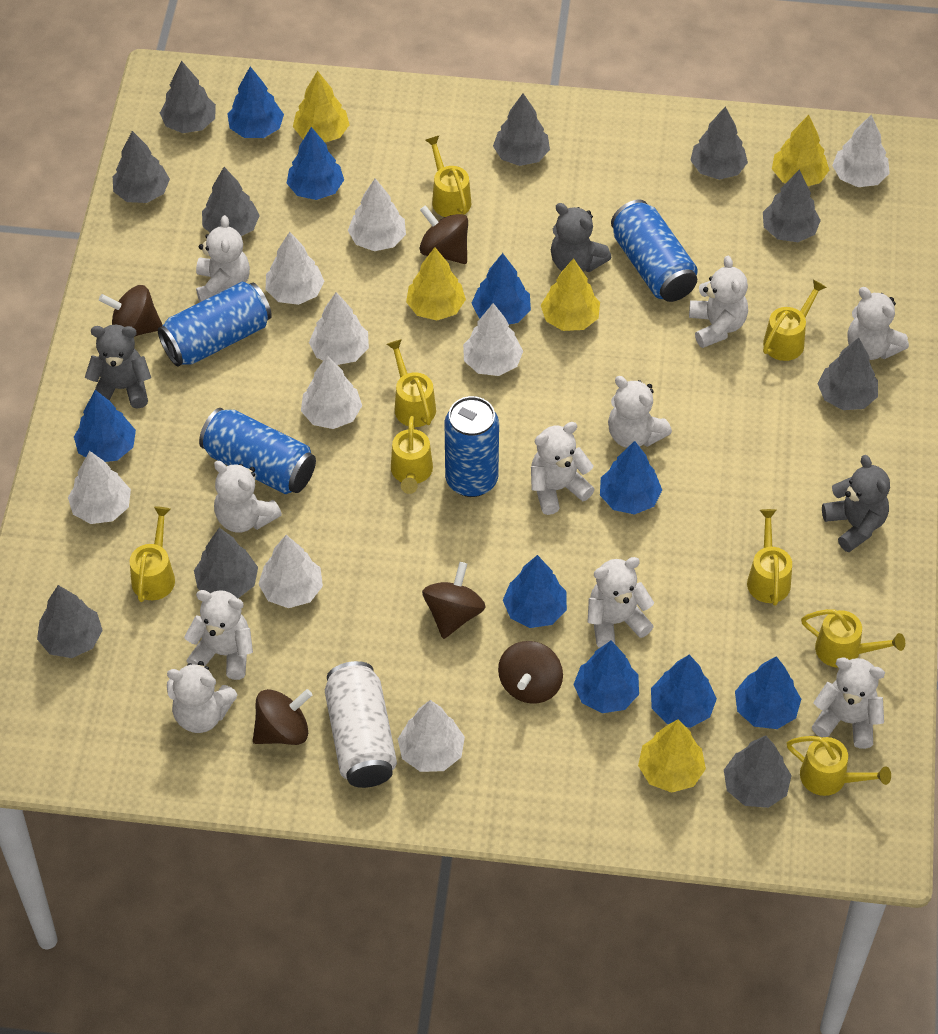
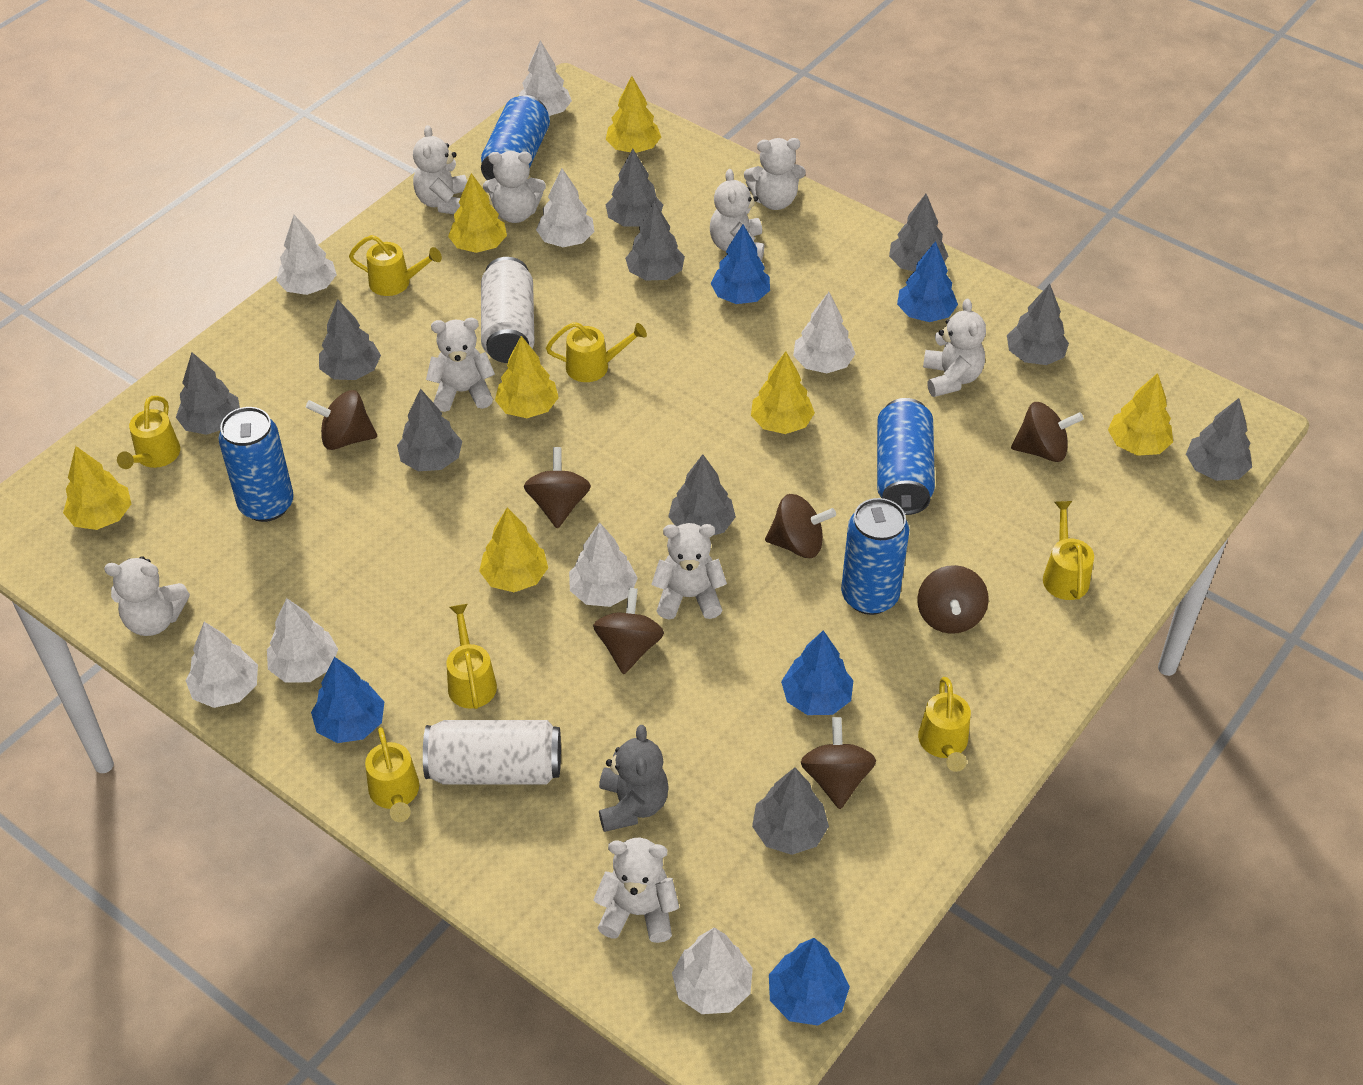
blue tree: [74,390,136,462] [228,67,284,138] [287,127,344,200] [471,253,531,324] [503,555,567,628] [573,641,639,713] [600,441,662,515] [651,655,717,728] [735,656,801,729] = 9 -> [311,657,384,743] [710,224,770,304] [769,938,850,1026] [781,630,854,715] [897,241,958,322] = 5
brown spinning top: [99,285,163,337] [253,689,312,745] [419,205,468,264] [422,562,486,639] [498,641,563,704] = 5 -> [306,390,377,450] [524,447,591,529] [593,588,664,674] [765,494,836,558] [801,717,876,809] [917,565,989,634] [1011,402,1084,462] = 7
grey teddy bear: [85,324,151,409] [551,203,612,272] [822,455,890,552] = 3 -> [599,725,669,832] = 1
white can: [325,661,397,788] = 1 -> [423,720,561,785] [481,257,535,363] = 2
white teddy bear: [167,661,238,733] [184,590,253,680] [196,215,250,302] [214,461,282,533] [531,422,595,515] [587,557,654,648] [608,376,672,448] [689,256,748,348] [812,657,885,749] [847,287,909,360] = 10 -> [104,556,190,636] [413,125,467,214] [426,318,495,412] [483,151,546,223] [593,838,679,943] [651,523,727,620] [710,169,764,260] [744,138,806,210] [923,299,986,397] = 9
white tree: [68,451,131,524] [258,535,323,608] [266,232,324,305] [301,355,362,429] [309,292,369,365] [348,178,406,251] [398,700,465,772] [463,303,523,376] [832,115,890,187] = 9 -> [185,622,258,708] [267,598,338,682] [276,215,337,295] [519,41,572,116] [536,168,594,247] [569,522,638,607] [672,927,753,1014] [793,292,856,373] = 8
yellow tree: [293,71,349,142] [406,247,466,320] [541,258,600,331] [638,719,706,793] [772,115,829,186] = 5 -> [63,446,131,530] [448,173,507,253] [479,507,548,592] [495,336,559,418] [606,76,661,153] [751,352,815,434] [1108,373,1173,456] = 7
yellow watering can: [130,507,175,602] [387,339,436,427] [391,416,433,494] [425,136,471,217] [747,509,792,606] [763,279,827,361] [787,736,891,796] [801,609,905,668] = 8 -> [117,396,180,469] [349,235,442,296] [365,727,419,822] [447,604,497,709] [546,322,647,382] [918,677,971,772] [1043,501,1094,600] = 7

